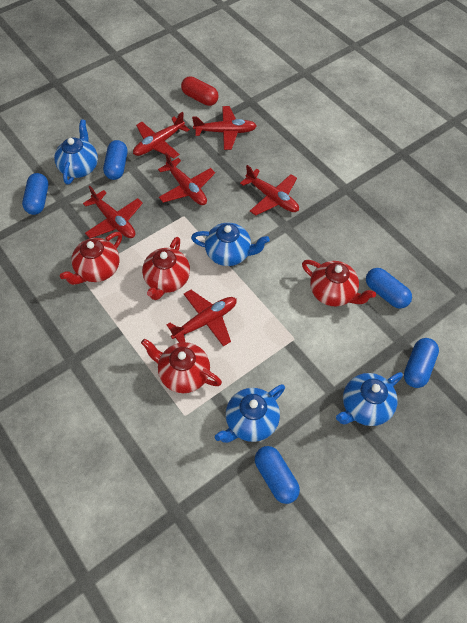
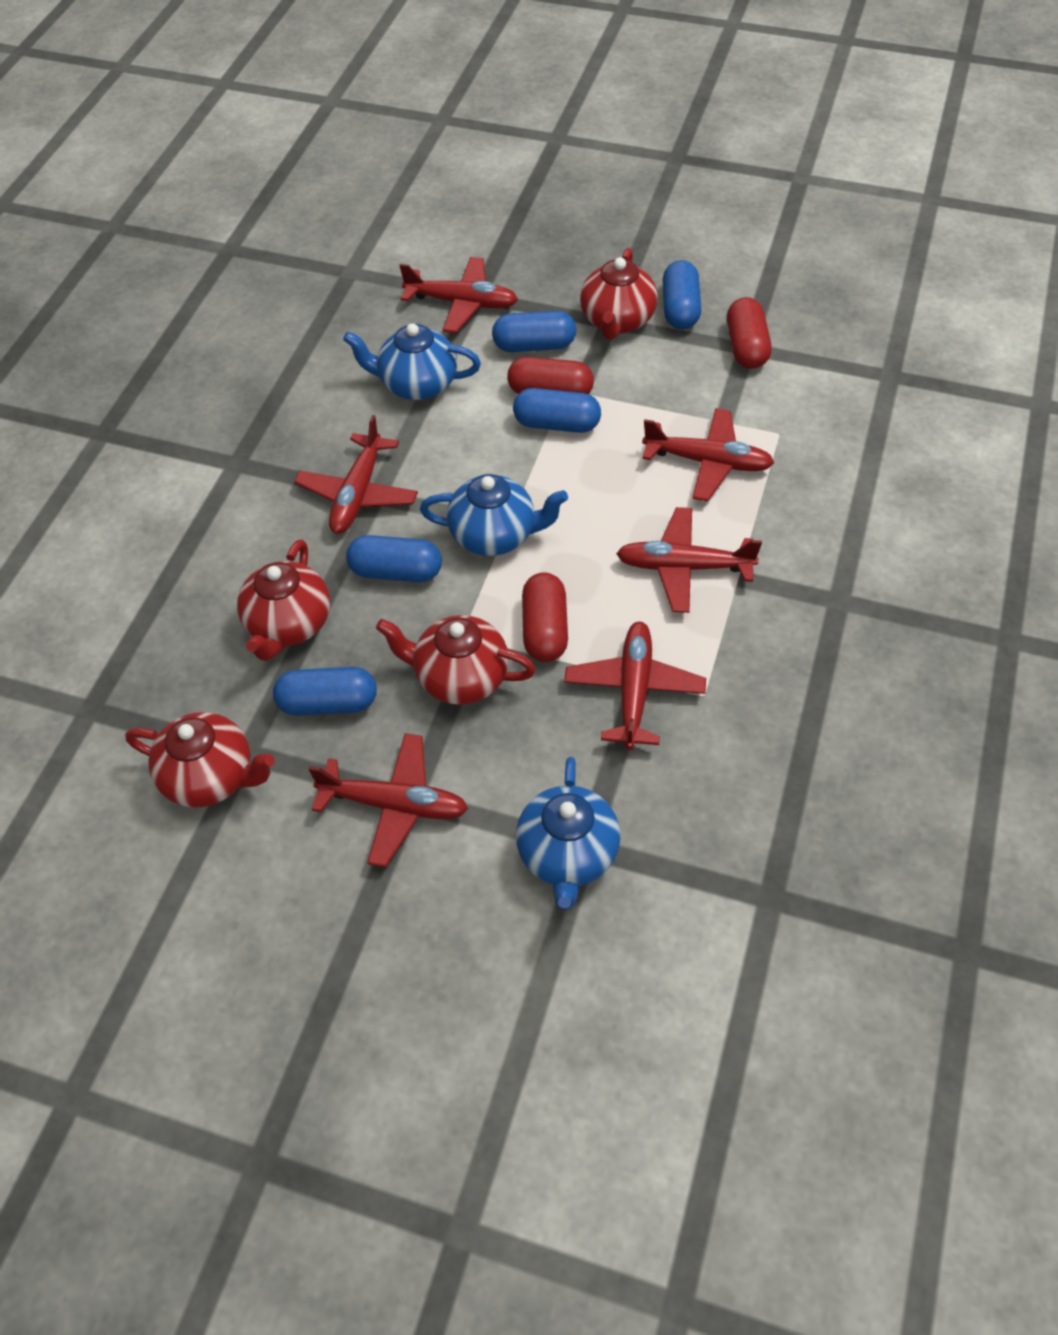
blue teapot: [54,119,98,185] [191,223,270,266] [215,384,285,443] [336,372,403,426] = 4 -> [343,323,481,400] [420,474,568,556] [516,757,621,909] = 3
red capsule: [181,76,219,106] = 1 -> [507,357,594,394] [522,572,568,662] [727,297,771,369] = 3

